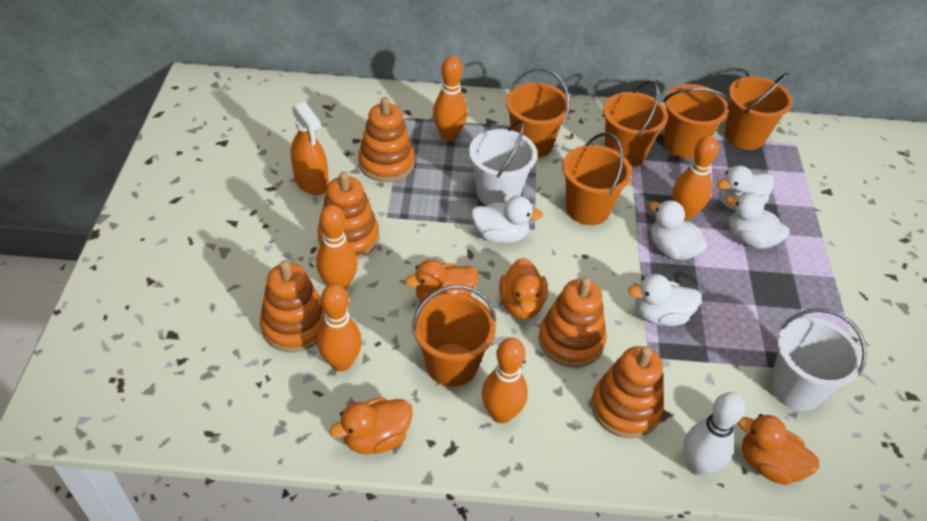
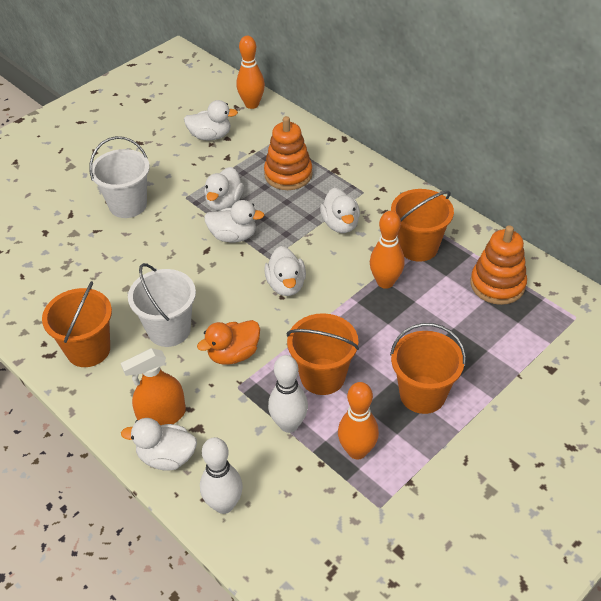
orange bowling pin: [316,205,358,290] [317,284,362,371] [433,56,467,141] [482,338,528,424] [673,136,719,221] = 5 -> [236,36,265,109] [338,382,379,459] [370,211,405,289] = 3
orange bucket: [412,285,496,387] [506,68,570,158] [562,133,632,225] [603,81,668,167] [663,84,731,159] [725,73,792,150] = 6 -> [42,281,112,367] [287,313,359,395] [390,323,466,414] [391,189,454,262] = 4
orange duck: [329,397,413,454] [405,259,478,303] [499,258,548,319] [738,414,820,485] = 4 -> [197,320,260,365] = 1
orange stacking toy: [260,260,326,352] [317,171,379,259] [358,97,415,182] [539,277,606,368] [591,346,664,438] = 5 -> [264,116,313,190] [470,225,527,305] = 2
white bowling pin: [684,392,745,476] = 1 -> [200,437,243,514] [268,355,308,433] = 2
white duck: [471,196,543,244] [628,274,702,326] [649,200,707,260] [717,165,774,210] [725,192,790,249] = 5 -> [121,418,197,471] [184,100,238,140] [204,167,244,211] [204,200,264,242] [264,246,306,296] [320,188,360,233] = 6

